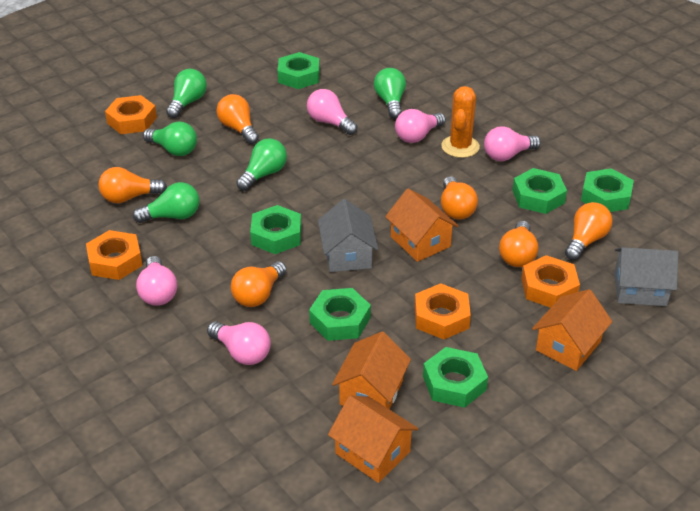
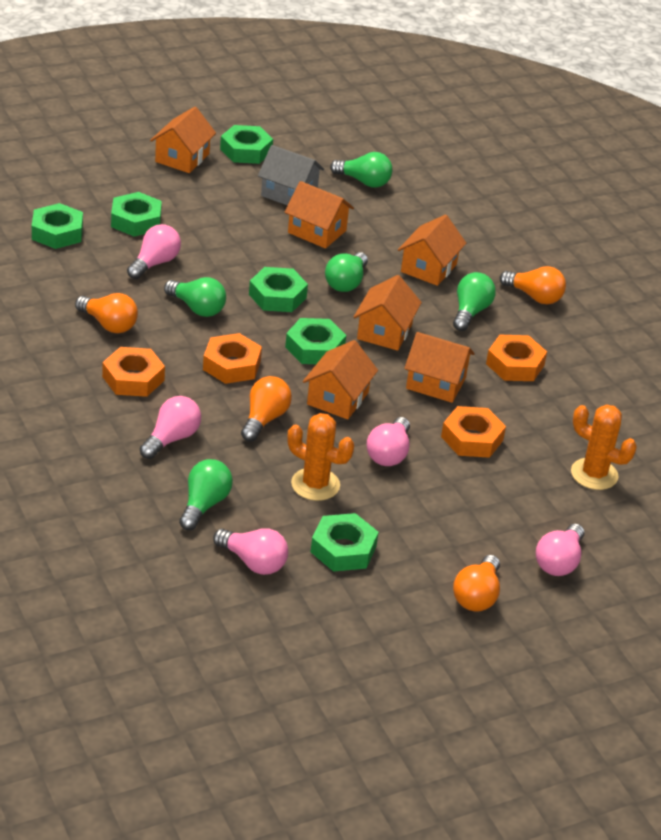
grey house: [318,199,378,272] [614,247,679,306] = 2 -> [258,145,324,206] = 1
orange cactus: [441,86,480,158] = 1 -> [287,413,354,501] [571,404,637,490] = 2
orange house: [328,396,419,483] [332,332,411,409] [385,188,459,262] [532,289,613,371] = 4 -> [150,107,216,173] [285,181,354,249] [303,340,378,419] [354,275,422,351] [398,215,466,286] [404,332,475,403] = 6
orange light bulb: [99,167,167,203] [216,94,259,144] [231,261,286,307] [441,176,478,220] [499,221,539,267] [565,202,613,260] = 6 -> [75,293,138,333] [241,376,292,442] [453,555,500,612] [500,266,566,304] = 4

